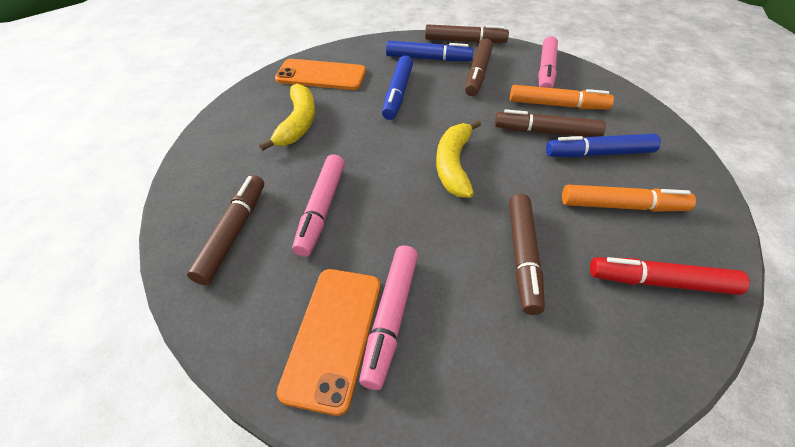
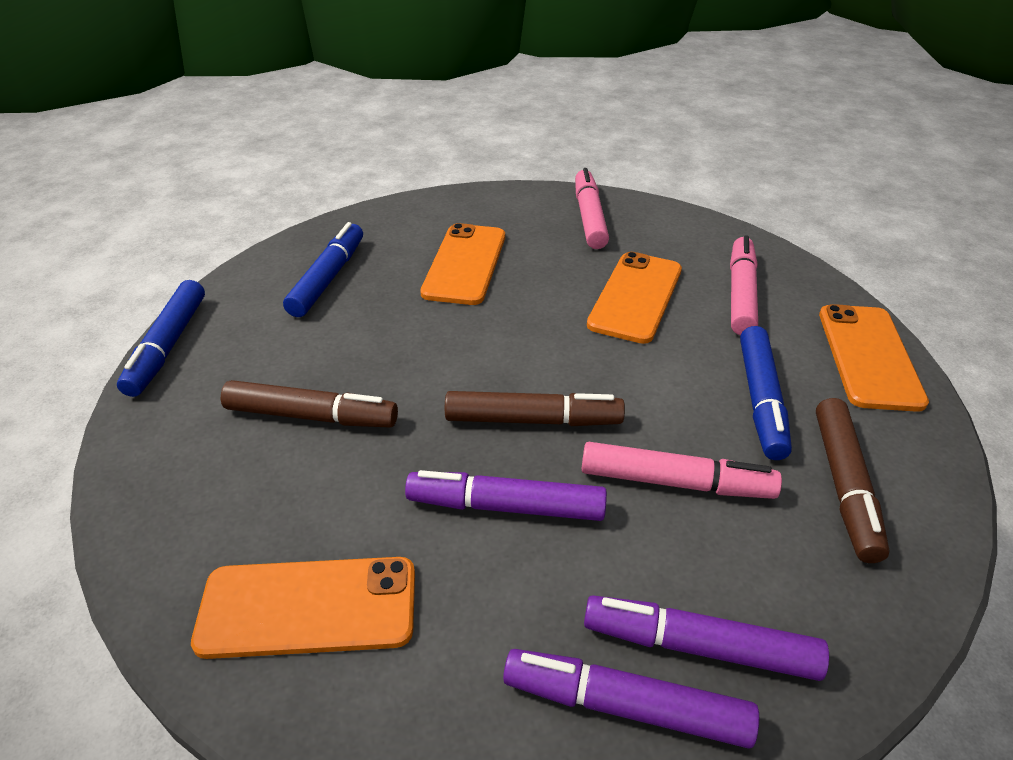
brown marker: [187,175,264,285] [425,24,509,43] [465,38,493,96] [495,109,606,137] [509,194,545,315] = 5 -> [221,380,398,427] [445,391,625,426] [816,398,890,563] = 3
orange marker: [510,85,614,109] [562,185,696,212] = 2 -> none = 0
orange phone: [275,59,366,90] [277,269,380,416] = 2 -> [191,557,415,659] [420,223,505,305] [587,252,682,344] [819,304,929,412] = 4
purple marker: none = 0 -> [405,470,607,521] [503,649,759,749] [584,595,829,681] = 3
red marker: [590,257,750,295] = 1 -> none = 0
yellow banana: [259,84,315,151] [436,120,481,198] = 2 -> none = 0

